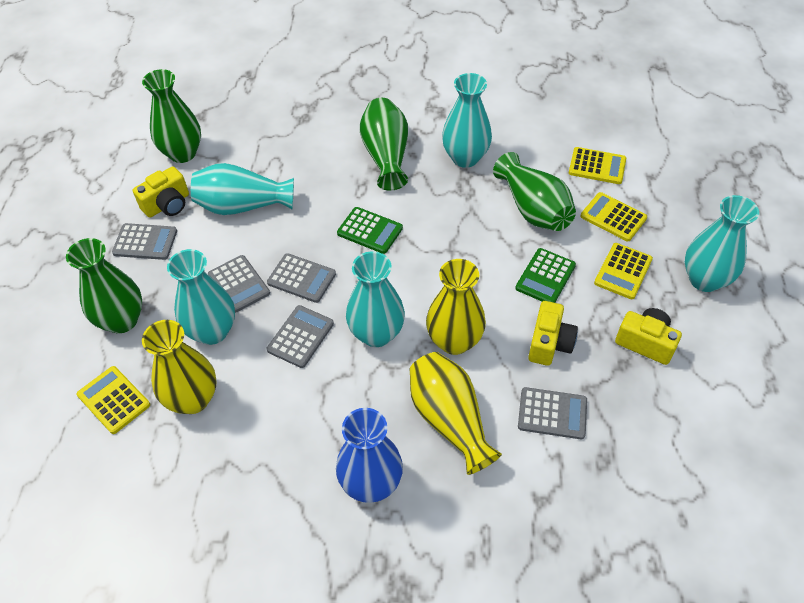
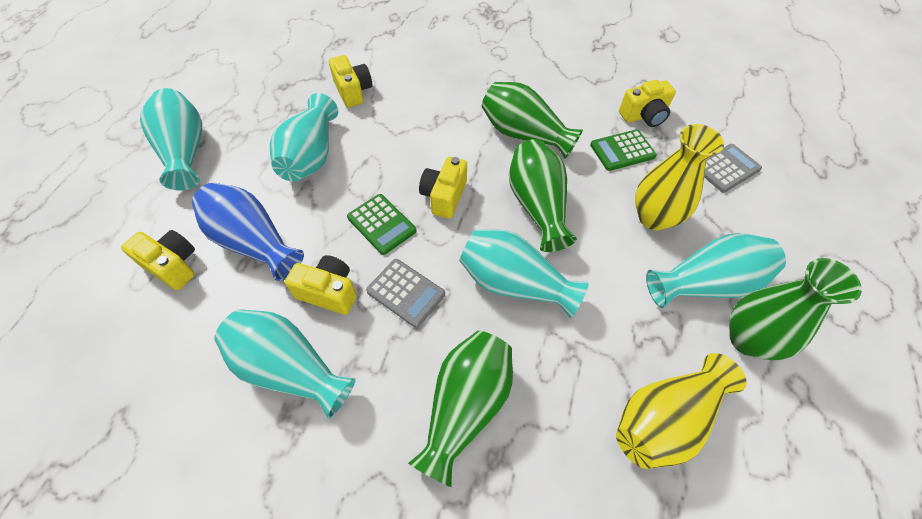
grey calculator: [112,223,177,260] [208,255,270,313] [267,253,336,303] [267,305,334,368] [518,387,587,439] = 5 -> [366,259,445,328] [704,144,762,193] = 2
yellow calculator: [77,366,150,434] [569,147,626,184] [581,192,647,241] [594,243,653,299] = 4 -> none = 0
yellow camera: [133,166,189,218] [528,301,578,366] [615,308,682,365] = 3 -> [121,230,195,290] [285,255,357,315] [329,55,372,107] [419,157,467,219] [619,80,676,127] = 5
yellow vase: [142,320,216,414] [410,352,502,475] [426,259,486,355] = 3 -> [616,353,747,469] [635,124,724,230] = 2

